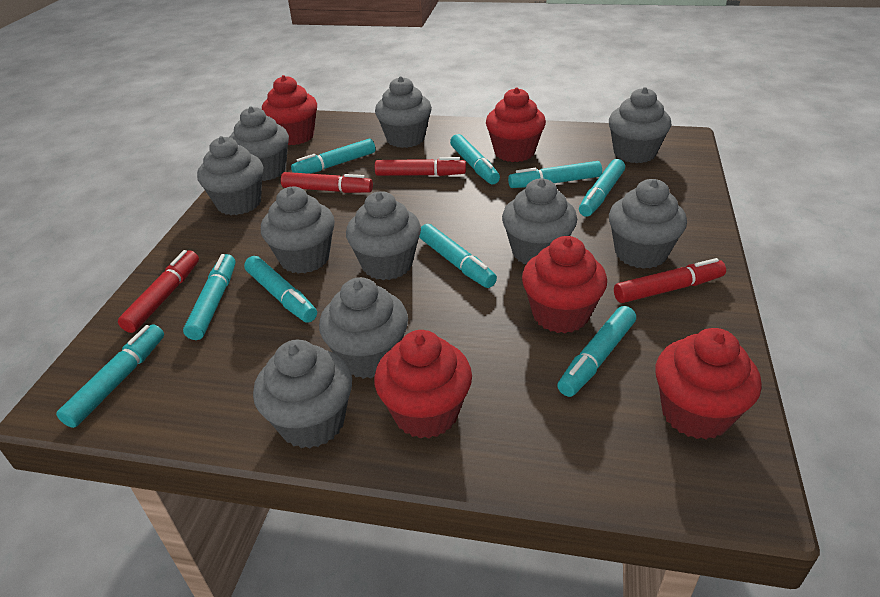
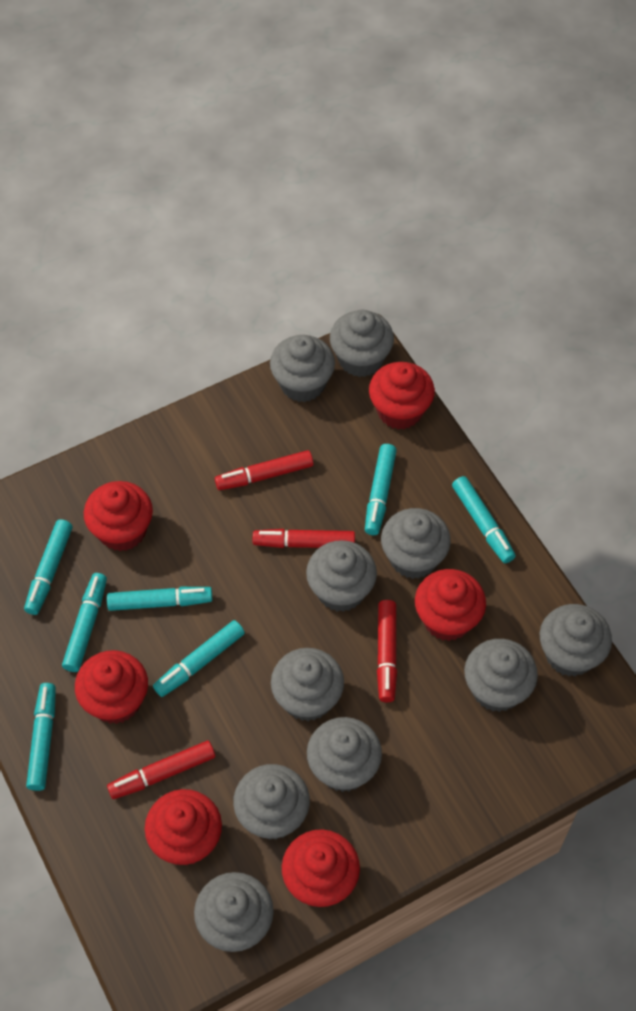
red cupcake: [262,75,317,145] [374,330,472,438] [486,87,546,162] [522,236,607,333] [655,328,762,439] = 5 -> [75,650,148,724] [84,481,153,551] [145,789,222,865] [282,829,360,907] [369,362,435,430] [415,569,486,641] = 6
turquoise marker: [56,324,164,428] [183,254,235,340] [244,256,317,323] [291,139,375,174] [419,224,497,288] [450,134,500,184] [508,161,602,188] [557,306,636,397] [579,159,625,217] = 9 -> [24,519,73,615] [26,683,56,791] [62,573,107,672] [107,587,212,611] [153,620,245,697] [365,444,397,535] [452,476,516,563] = 7

